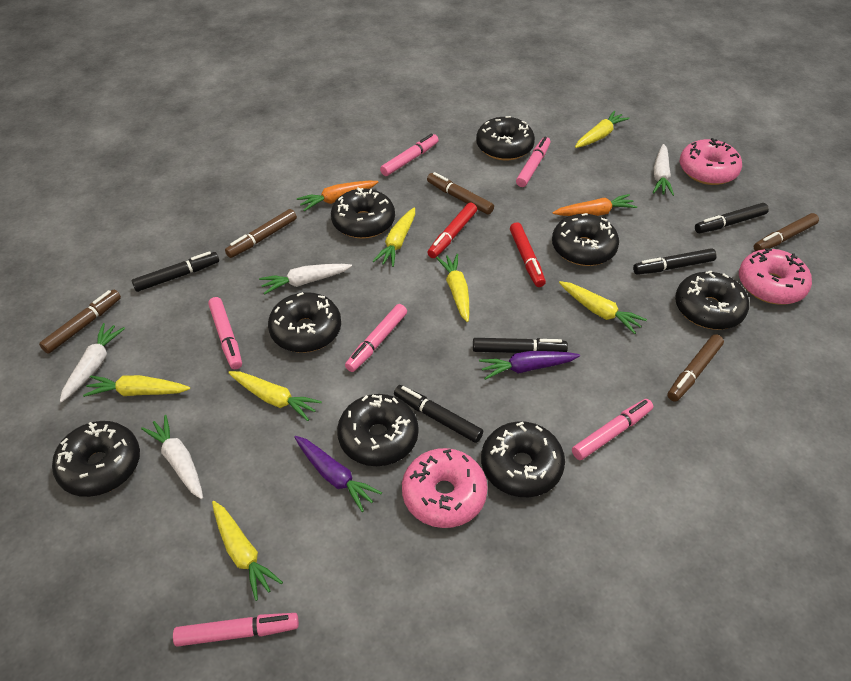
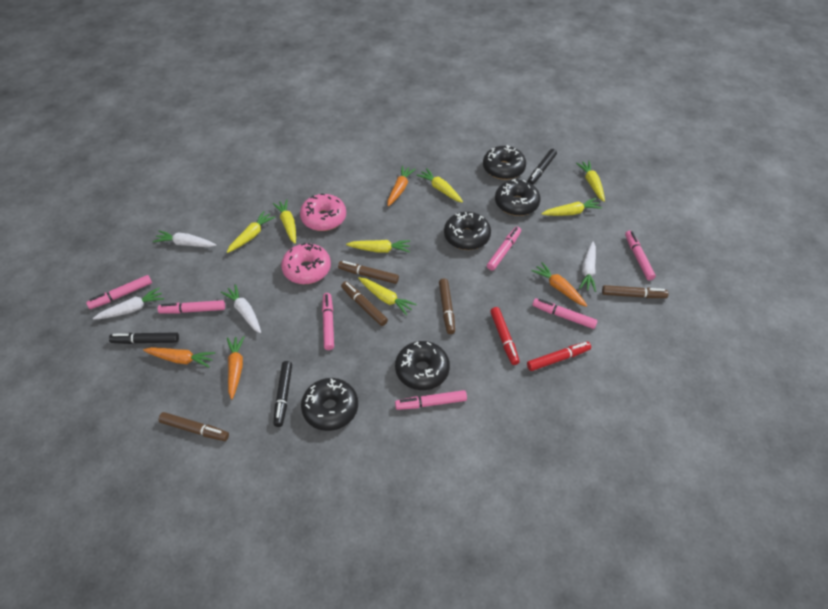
black donut: [52,421,140,497] [268,292,341,353] [331,188,395,239] [337,394,419,466] [476,116,535,160] [481,421,565,497] [552,213,619,266] [675,271,749,330] = 8 -> [301,378,358,431] [395,341,450,390] [444,212,491,250] [483,145,526,180] [495,179,540,216] = 5
black marker: [132,251,219,292] [394,385,483,443] [473,338,568,353] [633,248,717,275] [695,203,769,233] = 5 -> [109,332,179,344] [273,361,292,427] [527,149,557,185] = 3
orange carrot: [297,181,378,211] [552,194,637,216] = 2 -> [143,347,215,368] [227,336,245,399] [388,166,416,206] [531,262,587,307] = 4
pink donut: [402,448,488,528] [680,138,742,185] [739,248,812,305] = 3 -> [281,243,331,284] [300,193,346,231] = 2
pink marker: [173,613,299,647] [208,297,242,369] [345,304,407,372] [380,133,439,176] [516,137,551,187] [572,399,653,460] = 6 -> [86,275,152,309] [158,300,225,314] [322,293,334,350] [395,390,467,410] [487,227,521,271] [532,298,598,329] [625,230,656,280] = 7
purple carrot: [294,436,382,512] [479,351,580,380] = 2 -> none = 0

